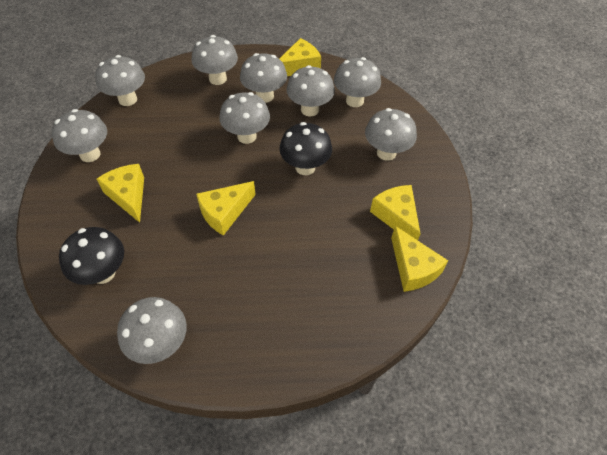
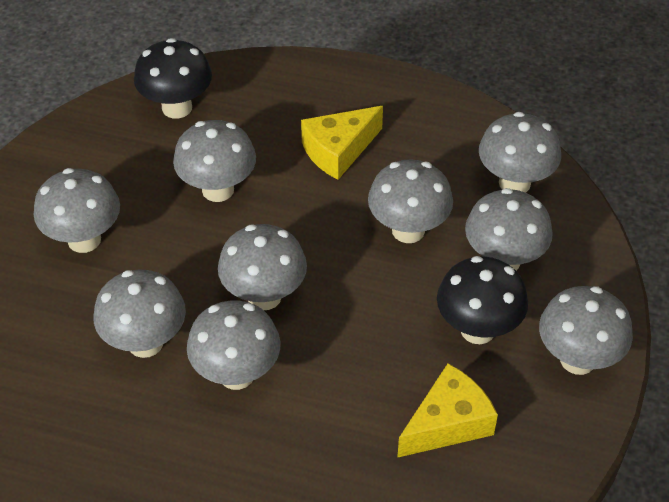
yellow cheese: [97,164,144,223] [196,181,256,236] [279,38,321,76] [370,185,421,240] [391,226,448,292] = 5 -> [301,106,383,180] [397,363,498,458] = 2

